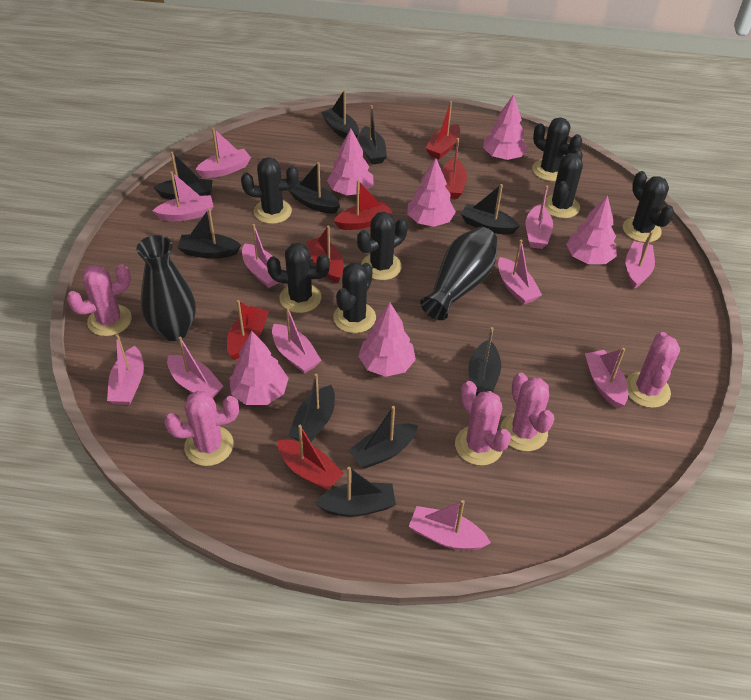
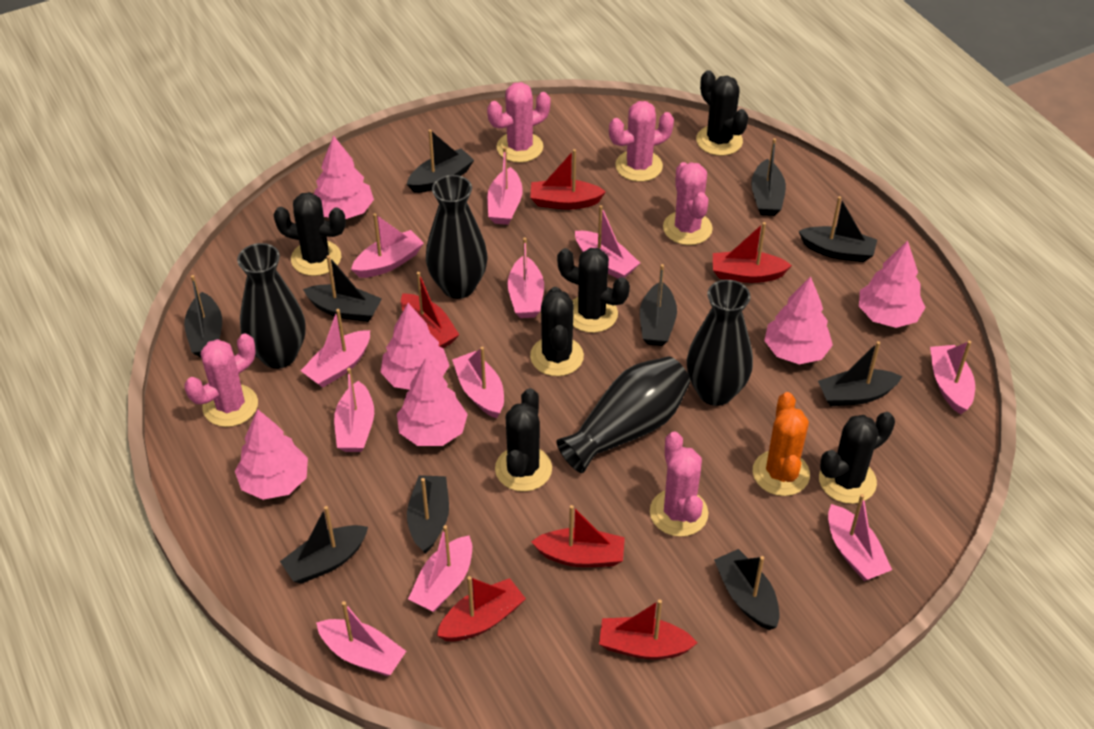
black cactus: [241,157,298,224] [267,243,330,313] [333,263,376,333] [357,212,408,280] [532,117,582,181] [544,148,583,218] [623,171,674,243] = 7 -> [273,192,346,276] [495,388,552,492] [530,287,584,376] [557,248,630,333] [696,70,749,156] [819,412,895,504] = 6
black vase: [136,235,196,341] [420,227,498,320] = 2 -> [237,243,306,369] [426,175,488,299] [557,356,690,473] [687,280,753,406] = 4
orange cactus: none = 0 -> [753,392,810,496] = 1

